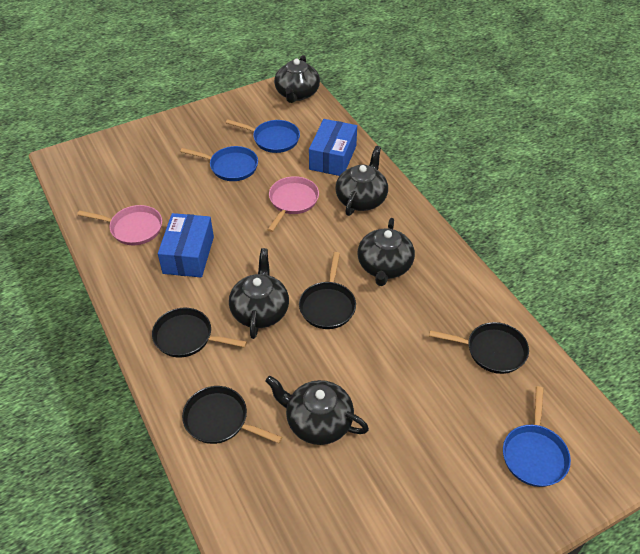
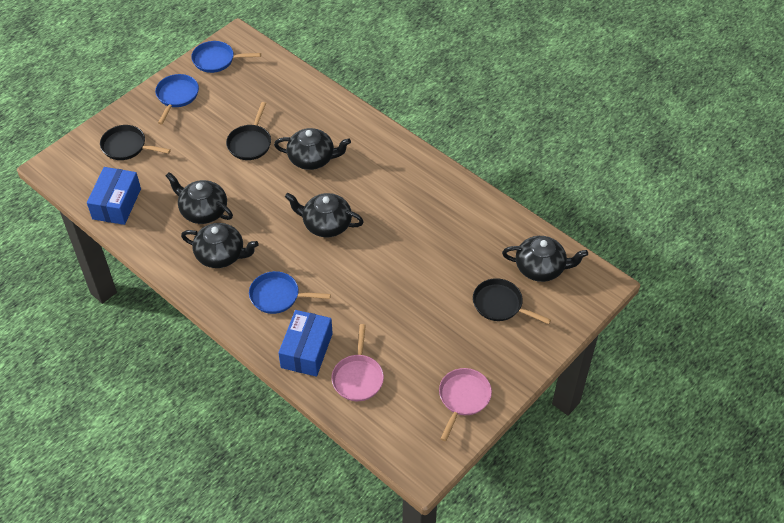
black pan: [152,308,247,358] [182,386,282,444] [299,252,356,329] [429,322,529,374] = 4 -> [100,125,171,160] [226,102,271,160] [473,278,551,324] = 3

